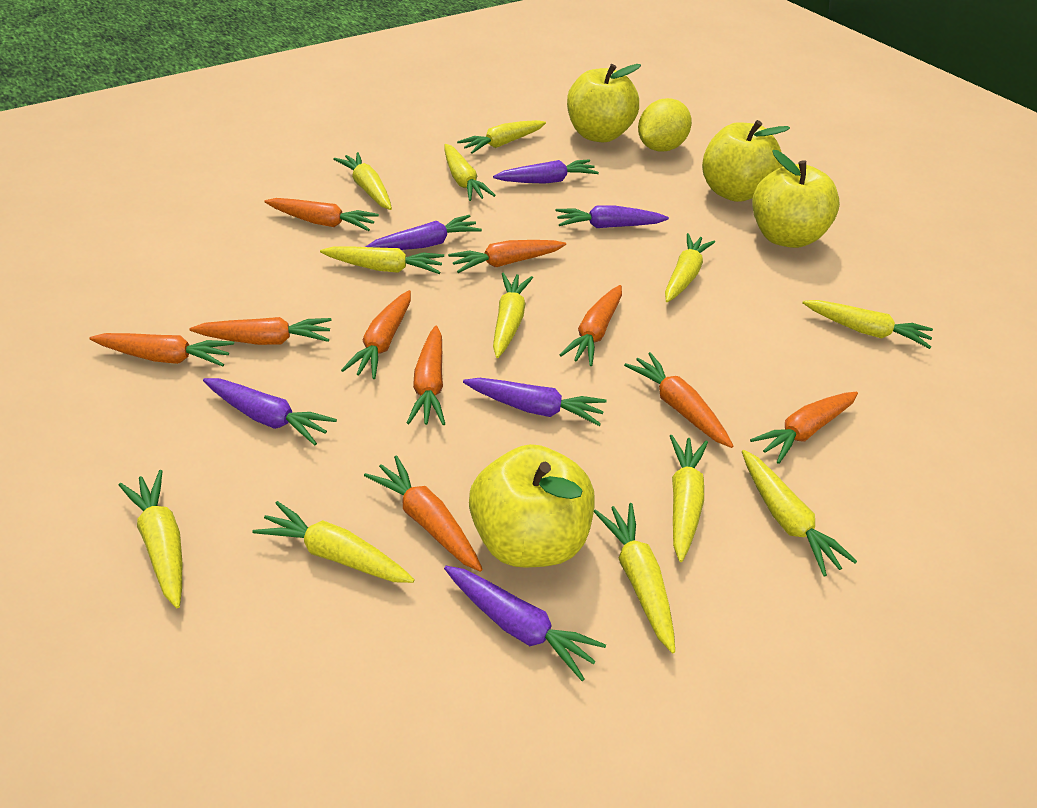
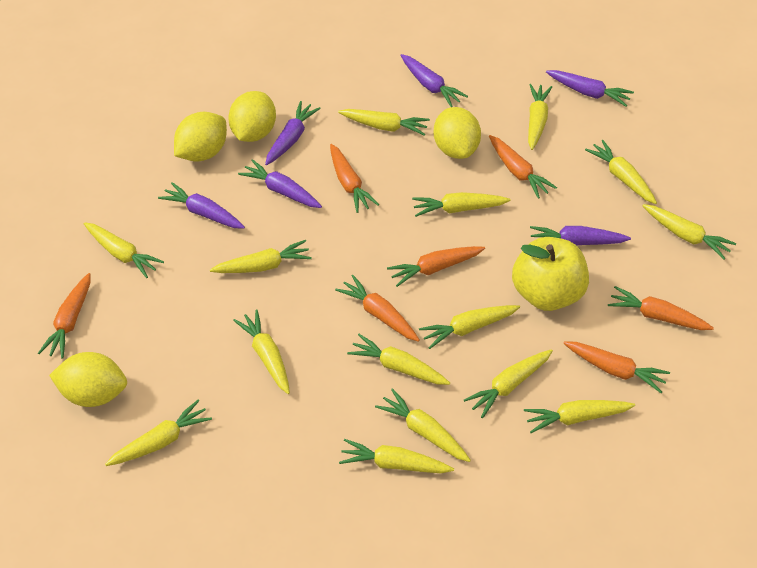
orange carrot: [90,333,234,367] [190,317,332,345] [264,198,379,231] [341,290,411,379] [364,455,483,572] [407,325,445,425] [448,240,566,273] [560,285,622,366] [624,352,733,448] [750,392,858,464] = 10 -> [38,273,90,358] [330,144,379,213] [335,275,420,342] [387,246,485,287] [489,135,557,199] [563,341,670,393] [608,286,714,330] = 7
yellow apple: [469,444,594,568] [567,64,641,142] [702,120,790,202] [752,150,840,248] = 4 -> [512,237,589,311] = 1
yellow carrot: [119,470,182,608] [252,501,415,583] [320,247,444,274] [333,152,392,210] [444,144,496,201] [457,120,546,154] [493,272,533,358] [594,503,675,653] [665,233,715,302] [670,435,708,562] [742,450,857,577] [802,300,933,349] = 12 -> [84,222,164,278] [105,400,212,466] [210,240,312,273] [233,310,290,394] [338,109,430,136] [339,439,454,473] [347,334,450,385] [375,388,471,462] [412,192,511,217] [419,305,520,349] [464,349,553,418] [524,400,635,433] [528,84,552,150] [585,140,657,204] [642,204,736,259] = 15
yellow lemon: [638,98,692,152] = 1 -> [49,352,127,407] [174,112,227,162] [228,91,276,142] [434,107,481,159] = 4

